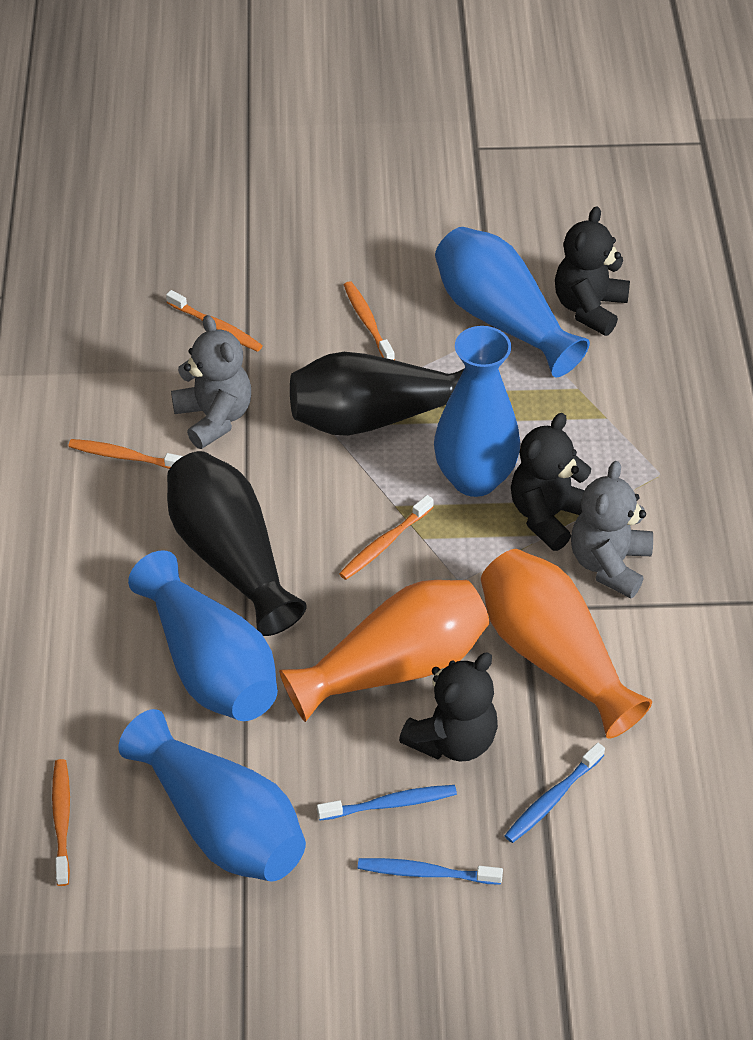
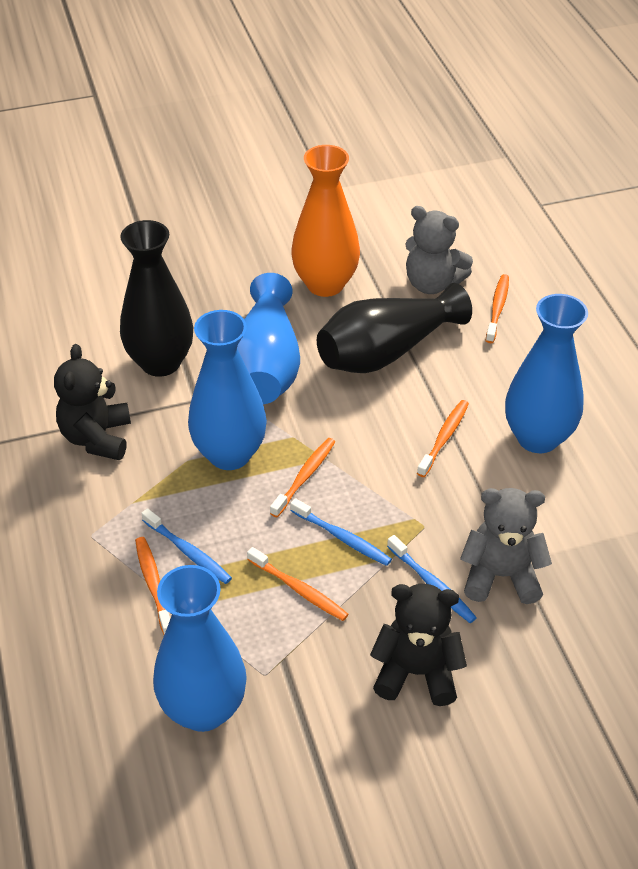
black teddy bear: [399,652,498,762] [511,413,591,551] [555,206,630,336] = 3 -> [54,344,131,460] [370,584,467,706] = 2
orange vase: [279,580,489,722] [481,549,652,739] = 2 -> [291,145,360,297] = 1

